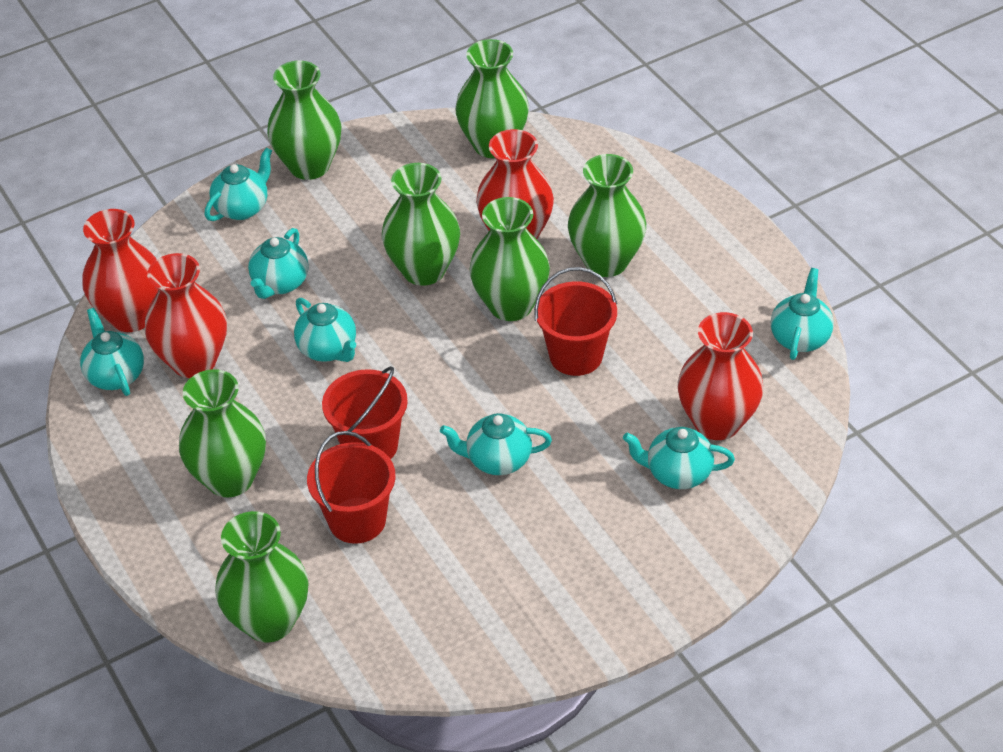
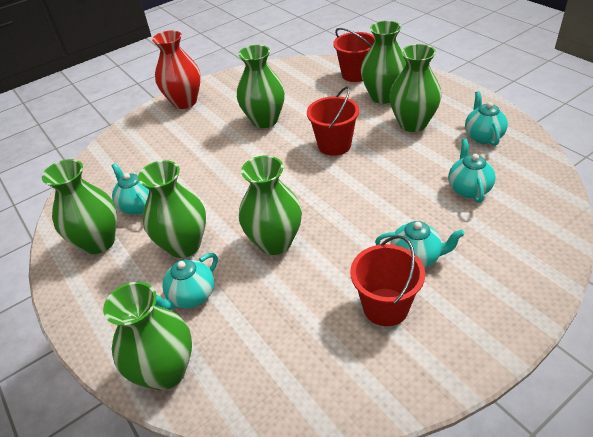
red vase: [82,209,159,332] [145,253,227,378] [476,129,554,239] [678,312,764,440] = 4 -> [152,30,201,109] = 1
turquoise teapot: [80,308,144,396] [204,147,272,221] [248,228,309,299] [294,298,356,362] [440,413,552,475] [623,427,735,489] [771,268,834,360] = 7 -> [111,163,149,215] [155,253,218,310] [375,221,465,268] [448,139,496,203] [465,91,508,146] = 5

